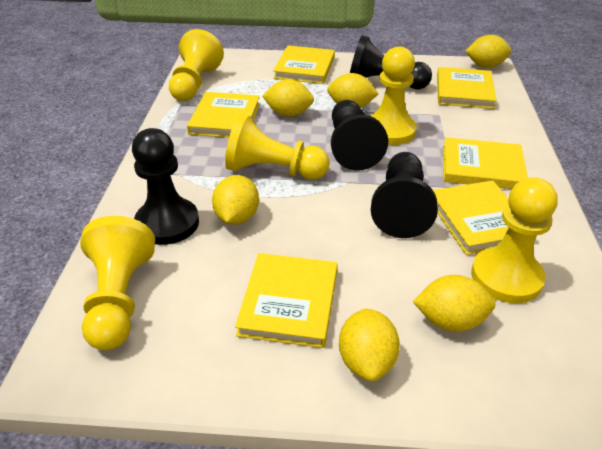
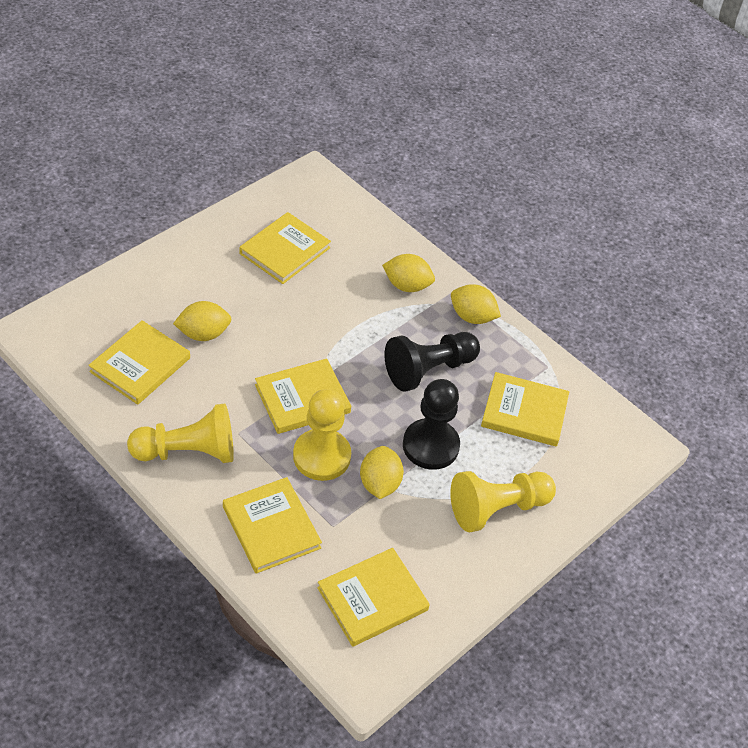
black pawn: [132,128,199,245] [331,100,388,171] [350,35,432,89] [371,152,438,238] = 4 -> [385,332,480,392] [403,379,460,470] = 2
yellow lemon: [212,175,259,225] [262,79,314,117] [327,73,378,108] [339,309,400,381] [413,275,495,332] [466,35,511,68] = 6 -> [173,301,232,341] [360,446,404,499] [382,254,435,292] [451,284,501,324] = 4
yellow pawn: [80,216,155,350] [169,29,224,101] [225,114,329,180] [371,46,417,145] [471,178,558,303] = 5 -> [127,403,234,463] [293,389,351,481] [450,471,556,532] = 3

